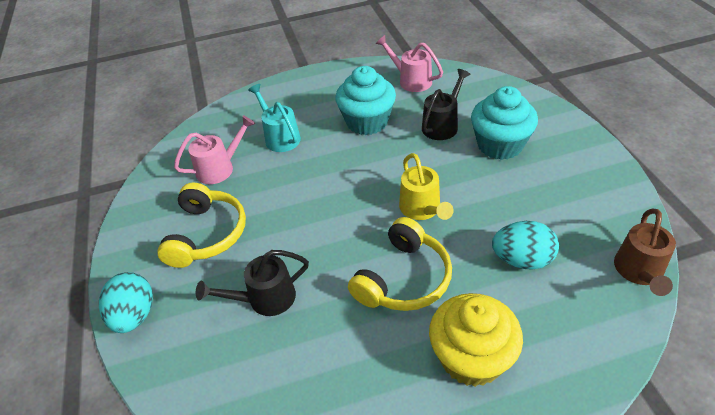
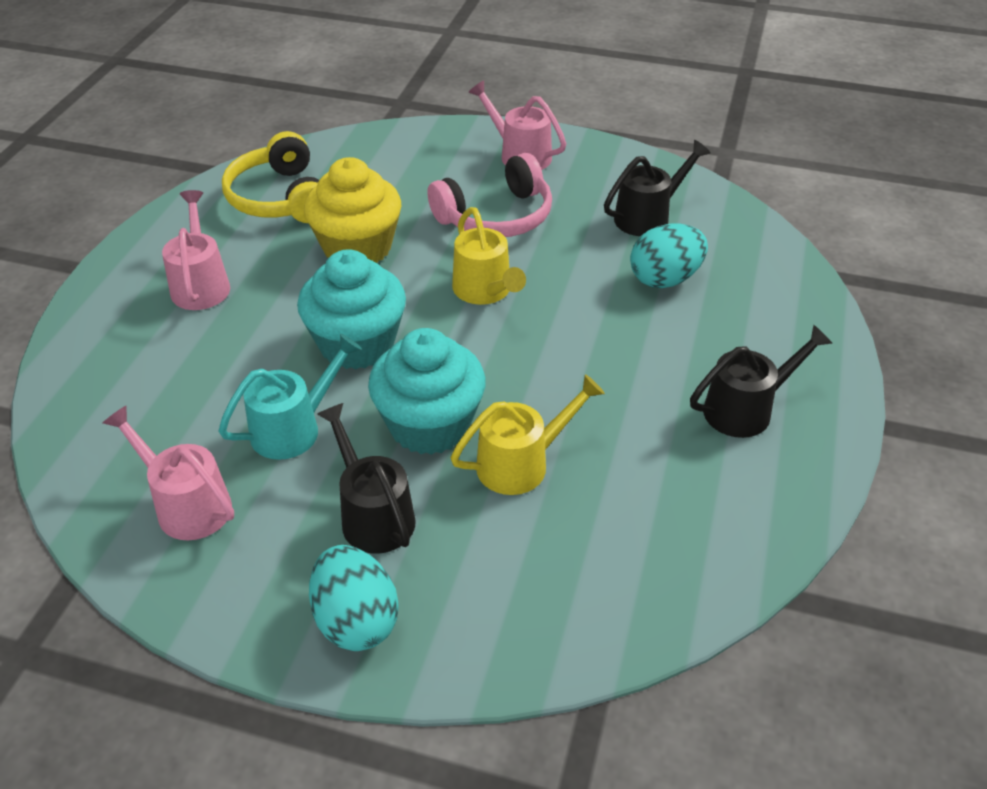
black watering can: [196,250,309,316] [422,69,470,140] = 2 -> [317,403,416,554] [604,140,711,236] [690,325,833,438] = 3
brown watering can: [614,209,676,296] = 1 -> none = 0
pink headphones: none = 0 -> [427,153,552,237] = 1
pink watering can: [174,115,255,184] [375,35,443,92] = 2 -> [103,405,234,541] [162,190,230,310] [468,81,566,170] = 3
yellow headphones: [157,183,246,268] [348,217,452,311] = 2 -> [222,131,319,223] = 1
yellow watering can: [399,153,454,220] = 1 -> [451,374,605,495] [452,207,526,305] = 2

